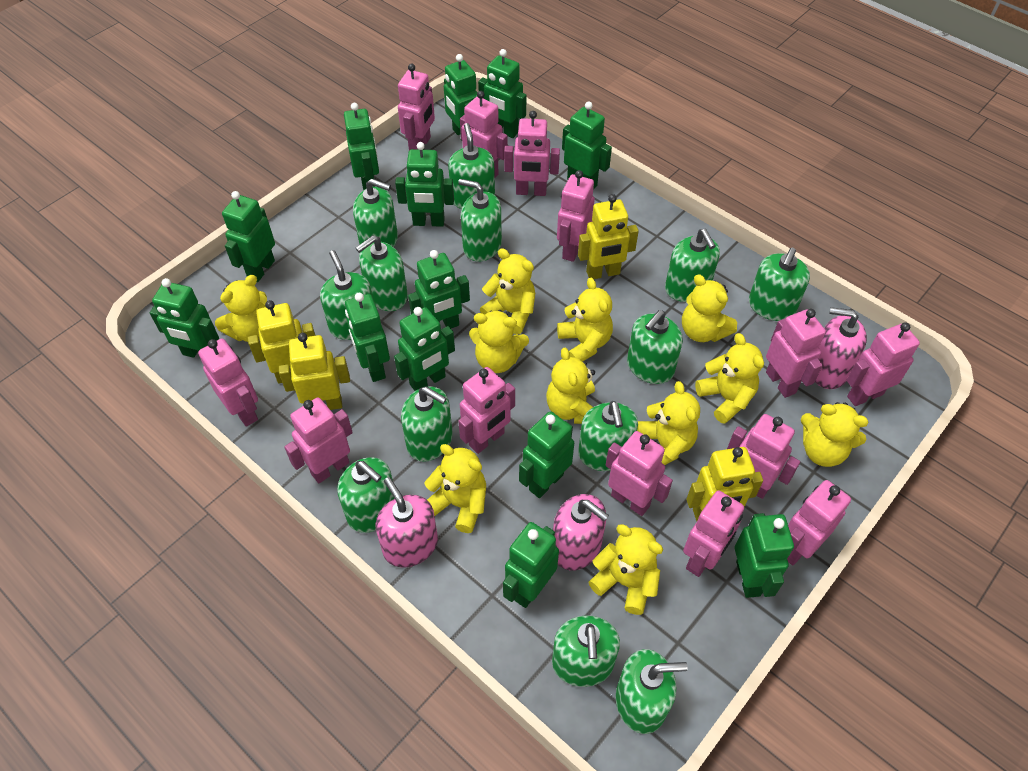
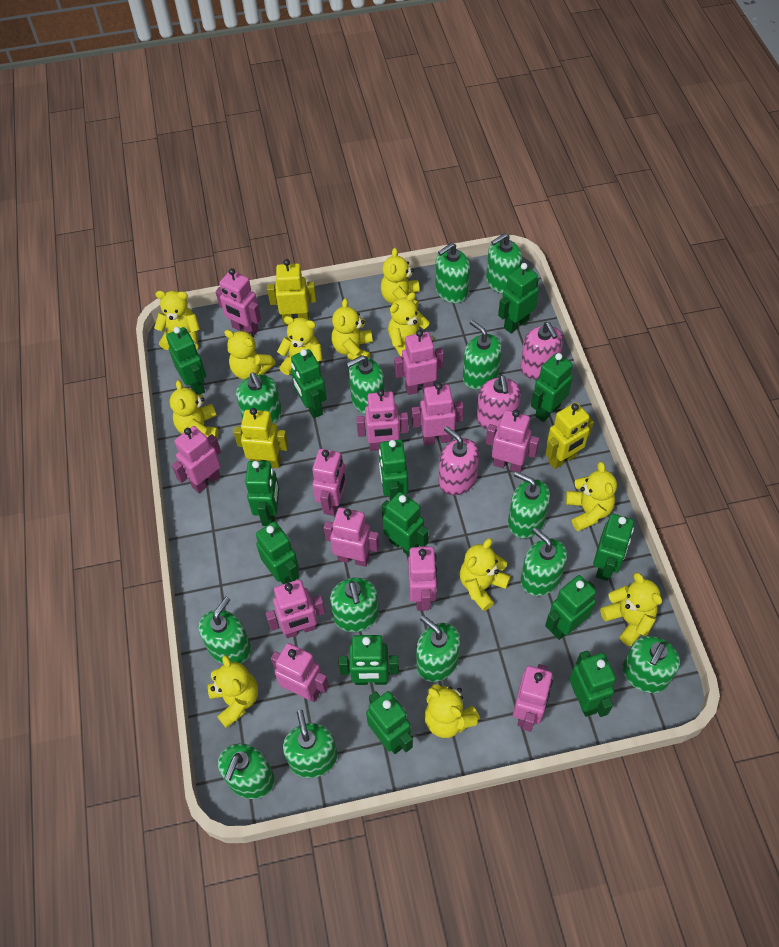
pink robot: [198,338,258,427] [284,397,353,483] [398,64,435,150] [458,367,515,454] [460,91,508,177] [504,111,560,196] [557,170,595,262] [606,431,673,516] [683,490,744,577] [727,414,800,499] [766,309,826,398] [787,480,851,565] [847,322,920,406] = 13 -> [172,426,221,493] [216,268,261,336] [266,580,325,638] [271,643,329,702] [312,449,347,516] [323,507,379,567] [356,389,409,451] [394,330,444,395] [408,546,437,611] [412,383,464,445] [486,410,539,473] [513,664,553,732] = 12
yellow robot: [248,300,316,384] [279,333,350,410] [578,194,639,279] [686,447,763,521] = 4 -> [233,408,288,468] [267,259,316,324] [545,402,594,469] = 3
yellow teddy bear: [215,275,267,342] [424,444,486,533] [469,310,529,373] [480,248,535,334] [546,348,595,424] [557,278,613,362] [588,524,663,615] [637,381,700,465] [682,274,737,342] [695,333,764,424] [801,402,869,467] = 11 -> [154,291,200,350] [170,380,218,439] [208,655,258,728] [224,330,276,380] [277,316,323,375] [332,298,373,360] [381,248,420,308] [388,292,433,357] [424,684,480,738] [460,538,511,611] [566,462,617,531] [600,573,662,646] = 12

